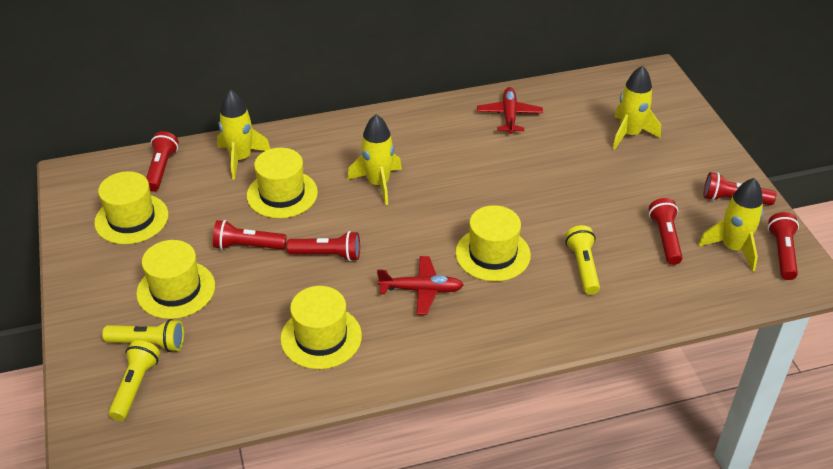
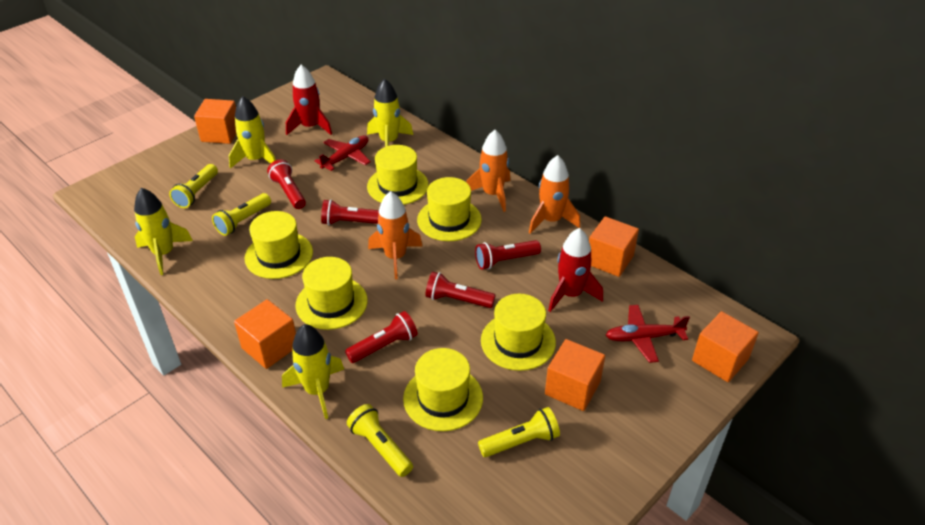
orange cube: none = 0 -> [194,99,236,144] [234,299,296,369] [545,339,605,411] [589,216,639,277] [692,311,759,382] = 5
orange rocket: none = 0 -> [368,191,422,279] [466,130,510,212] [529,155,580,234] = 3
red flashlight: [146,131,179,192] [213,220,287,250] [287,231,360,261] [649,198,683,265] [704,172,776,205] [768,212,799,280] = 6 -> [267,159,306,209] [321,199,379,225] [345,311,418,363] [425,272,496,308] [475,240,541,270] = 5
red rocket: none = 0 -> [286,65,332,135] [548,228,603,312] = 2
yellow flashlight: [102,319,184,352] [108,340,160,421] [565,225,600,295] = 3 -> [169,164,218,208] [212,193,271,236] [347,404,413,477] [478,407,560,457] = 4
yellow hat: [94,171,168,244] [136,240,215,319] [247,148,318,218] [280,286,362,369] [455,205,531,282] = 5 -> [245,211,313,279] [295,257,368,330] [367,145,429,205] [403,348,483,431] [417,177,482,241] [481,294,556,371] = 6

